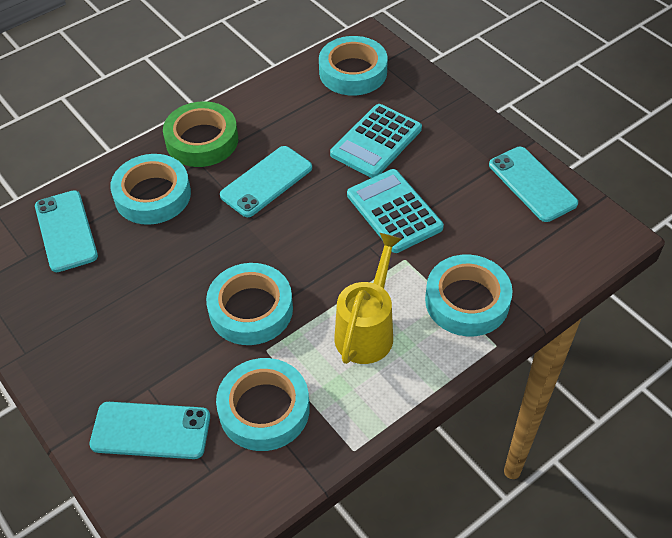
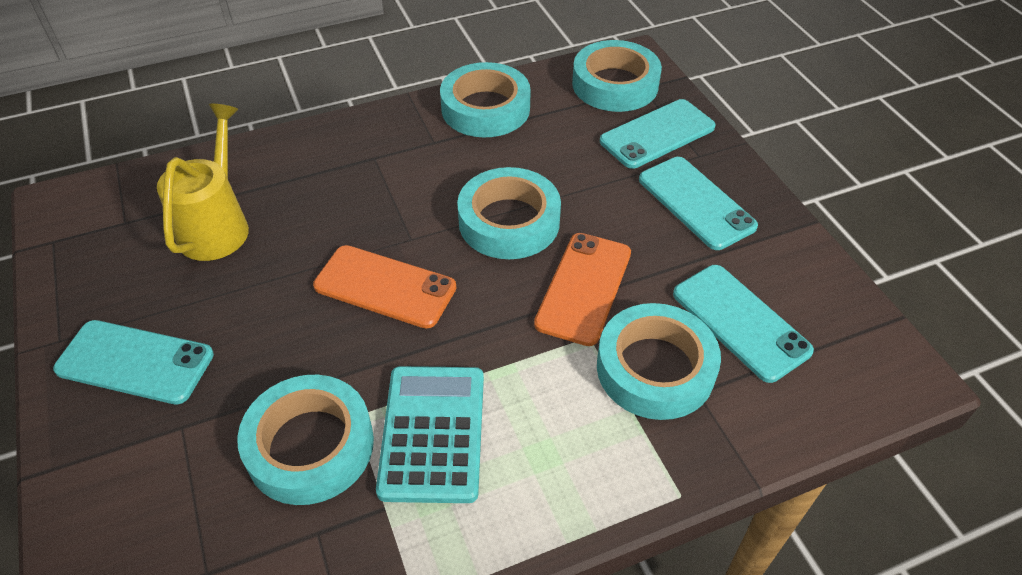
green tape: [163,101,238,167] = 1 -> none = 0
orange phone: none = 0 -> [313,245,456,329] [534,233,631,346] = 2
turquoise calculator: [330,104,422,178] [347,169,444,253] = 2 -> [376,366,484,503] = 1

